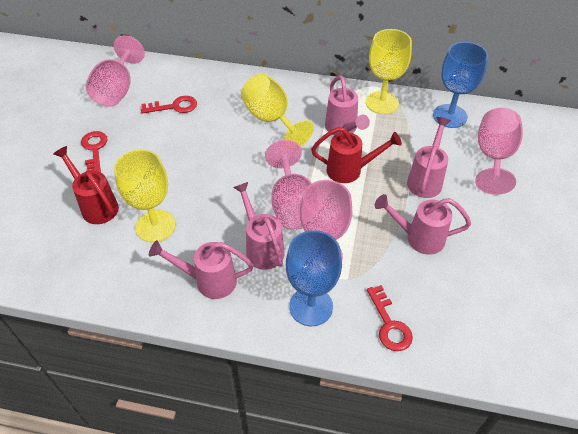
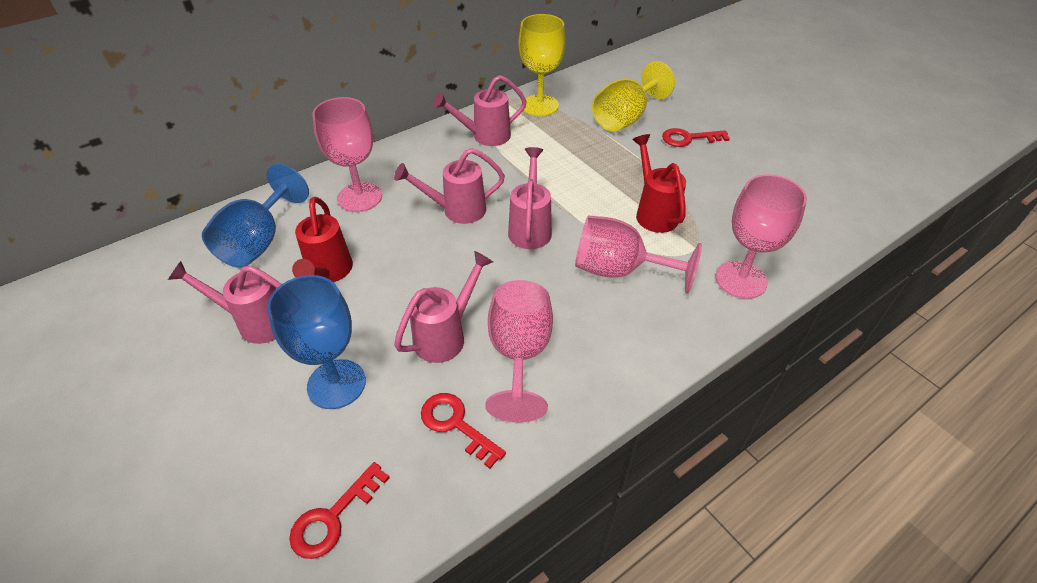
yellow goblet: [114,149,176,242] [241,74,314,147] [366,29,412,114] = 3 -> [519,14,566,116] [592,61,675,132] = 2

